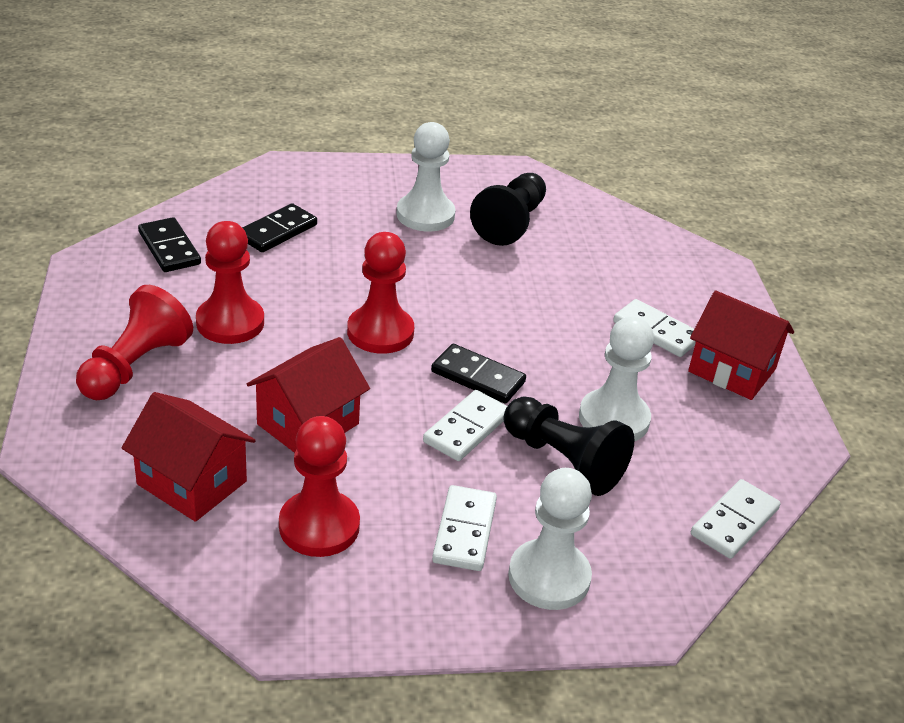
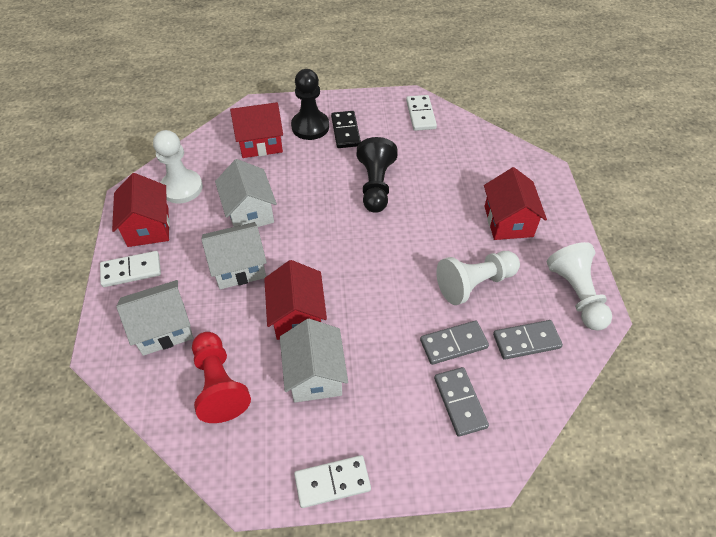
black domino: [138,217,201,272] [242,203,317,252] [431,344,526,404] = 3 -> [331,111,361,148] = 1
grey domino: none = 0 -> [420,321,489,365] [434,367,489,437] [493,320,563,360] = 3
red house: [122,392,256,522] [247,337,370,453] [688,290,794,400] = 3 -> [112,173,170,247] [230,102,283,158] [264,260,327,340] [484,167,547,240] = 4
red pawn: [76,285,193,400] [196,221,264,344] [279,416,360,557] [347,232,414,354] = 4 -> [192,332,251,423] = 1
white domino: [423,390,507,461] [432,485,497,571] [613,299,696,357] [691,479,781,559] = 4 -> [100,251,161,287] [294,455,371,508] [406,95,437,131] = 3
white house: none = 0 -> [116,280,193,356] [201,222,267,289] [215,159,277,227] [280,319,348,402] = 4

